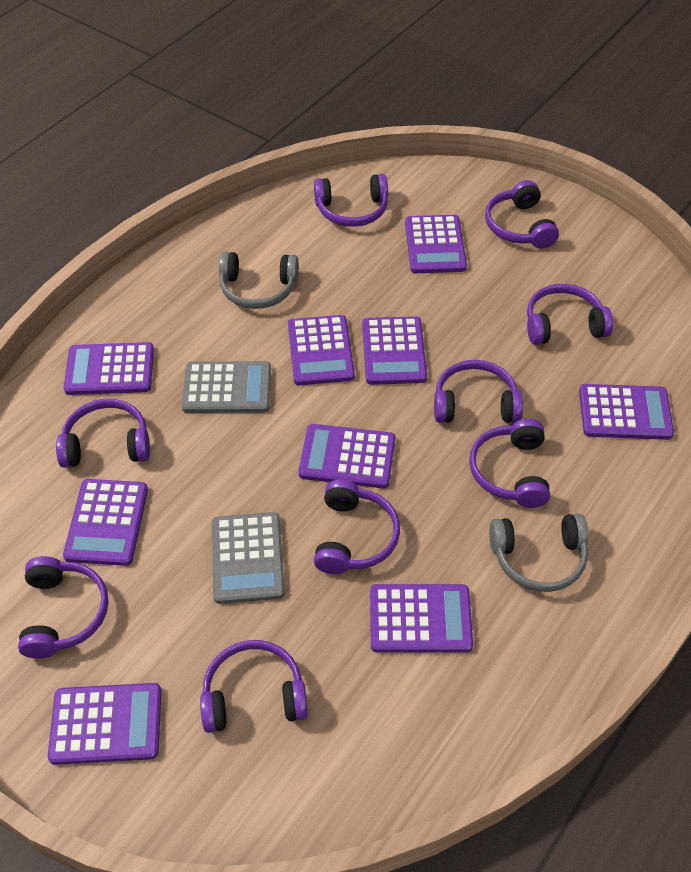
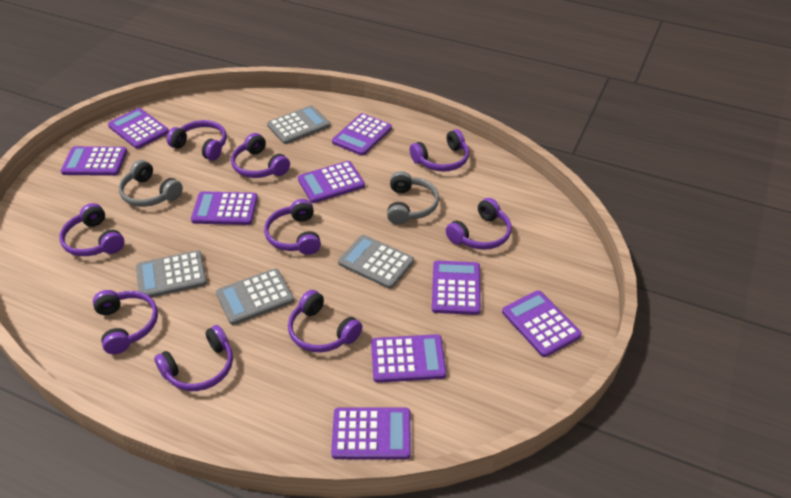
grey calculator: [182,361,271,413] [212,512,285,604] = 2 -> [136,250,207,297] [216,269,294,325] [267,105,330,144] [338,235,414,289] = 4

